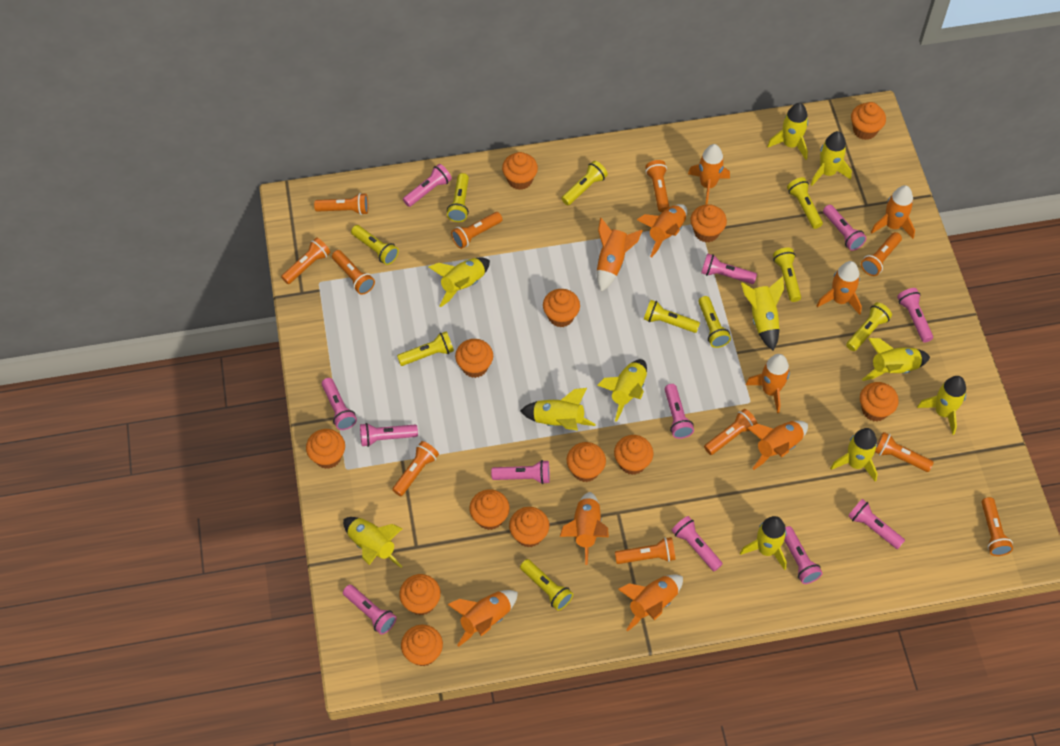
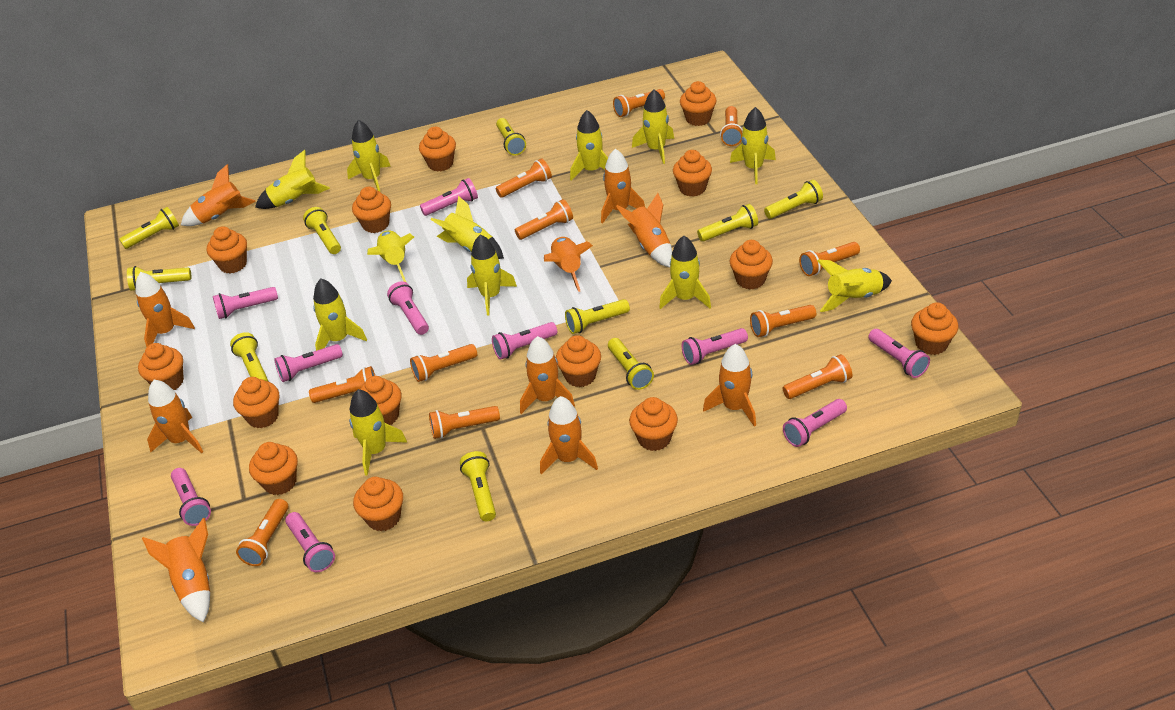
orange cupcake: [306,429,345,469] [399,574,441,615] [401,625,443,666] [455,339,493,378] [470,489,510,530] [502,152,538,190] [509,507,549,547] [543,289,580,327] [567,442,606,482] [614,435,653,475] [690,204,727,242] [851,102,886,140] [860,382,899,421] = 13 -> [138,343,184,390] [207,226,247,273] [233,377,279,428] [249,442,298,495] [352,187,391,233] [353,477,403,531] [359,376,401,425] [419,127,456,172] [556,335,601,387] [629,397,678,451] [673,150,712,197] [680,81,716,126] [730,240,773,289] [911,303,958,355] = 14
pink flashlight: [322,378,357,430] [343,585,397,635] [360,423,418,447] [403,164,452,207] [491,460,550,484] [665,384,694,439] [671,516,723,571] [701,253,757,284] [784,526,823,584] [823,205,866,251] [848,499,905,549] [897,288,933,343] = 12 -> [171,468,211,526] [213,287,278,319] [274,344,343,382] [285,512,335,572] [387,281,429,335] [420,178,478,216] [492,322,557,360] [682,328,748,365] [783,399,847,447] [868,329,930,378] = 10
yellow rocket: [343,517,403,568] [429,258,490,307] [520,388,596,431] [597,359,647,422] [740,516,787,570] [741,276,784,350] [767,103,808,160] [811,131,852,186] [830,428,878,481] [862,338,930,381] [917,376,966,435] = 11 -> [255,150,330,209] [313,278,367,351] [347,120,391,191] [349,389,407,476] [367,231,414,282] [430,196,504,259] [467,234,517,316] [570,110,608,181] [632,89,674,164] [659,236,711,309] [730,107,776,184] [817,259,892,312] = 12

